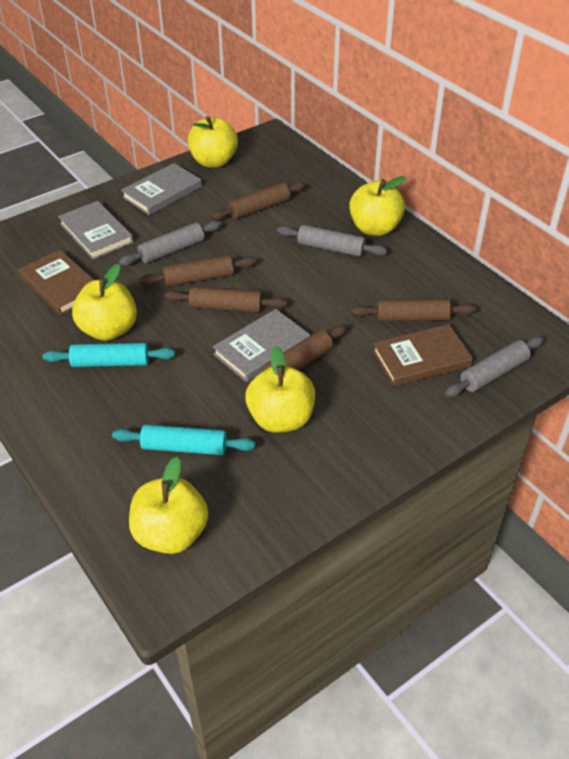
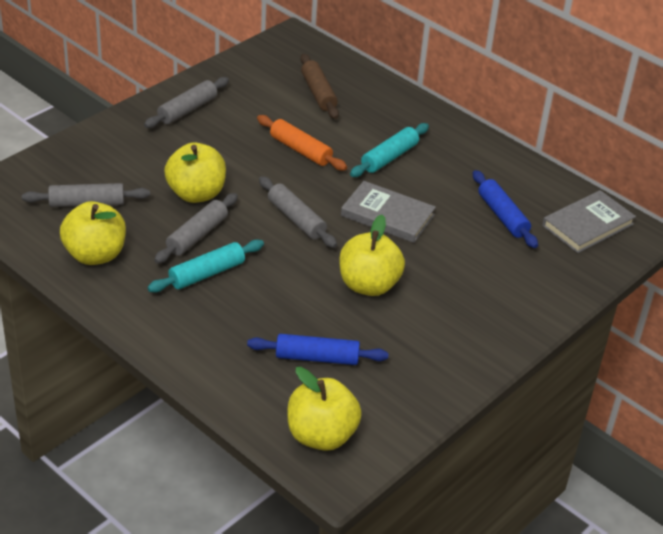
blue rolling pin: none = 0 -> [247,334,389,365] [473,170,538,248] = 2
brown book: [18,250,94,315] [372,324,473,387] = 2 -> none = 0
brown rolling pin: [139,255,256,287] [165,287,287,312] [211,181,306,221] [246,324,347,389] [351,299,476,322] = 5 -> [300,54,339,119] = 1
grey book: [58,201,134,260] [121,163,202,215] [213,309,310,383] = 3 -> [341,181,436,243] [542,190,636,253] = 2
grey rolling pin: [119,221,221,266] [277,225,388,257] [445,336,544,397] = 3 -> [22,183,150,207] [144,77,229,128] [154,193,238,264] [259,176,337,248] = 4
orange rolling pin: none = 0 -> [257,115,347,171] = 1
yellow apple: [72,264,137,341] [129,457,208,554] [188,116,238,167] [245,346,315,433] [349,176,406,236] = 5 -> [60,201,126,265] [164,142,226,203] [288,367,362,451] [340,215,405,296] = 4

